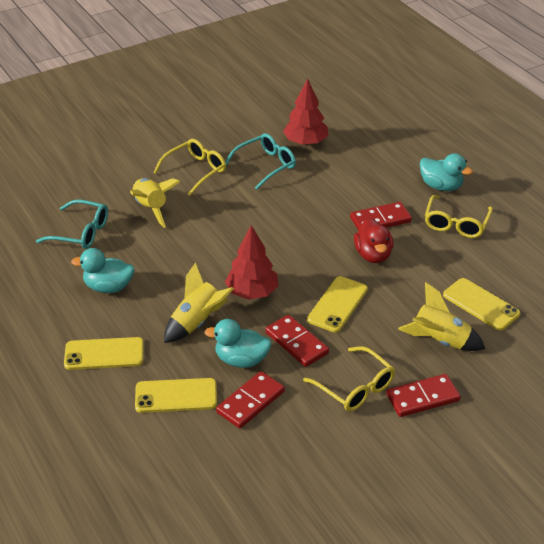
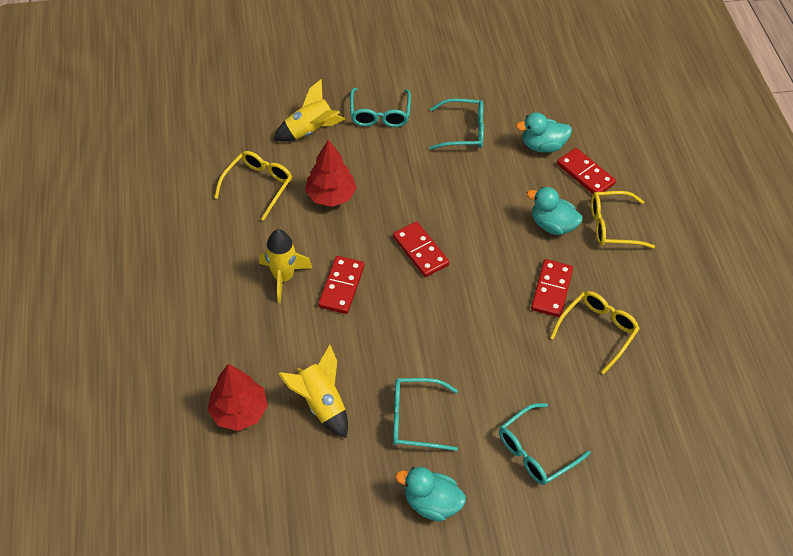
red duck: [354,218,393,263] = 1 -> none = 0
turquoise glasses: [36,200,108,249] [225,133,296,190] = 2 -> [350,88,411,127] [393,378,458,451] [429,98,484,150] [499,403,591,485] = 4
yellow phone: [64,337,144,370] [135,378,217,413] [307,276,368,332] [443,278,520,331] = 4 -> none = 0

